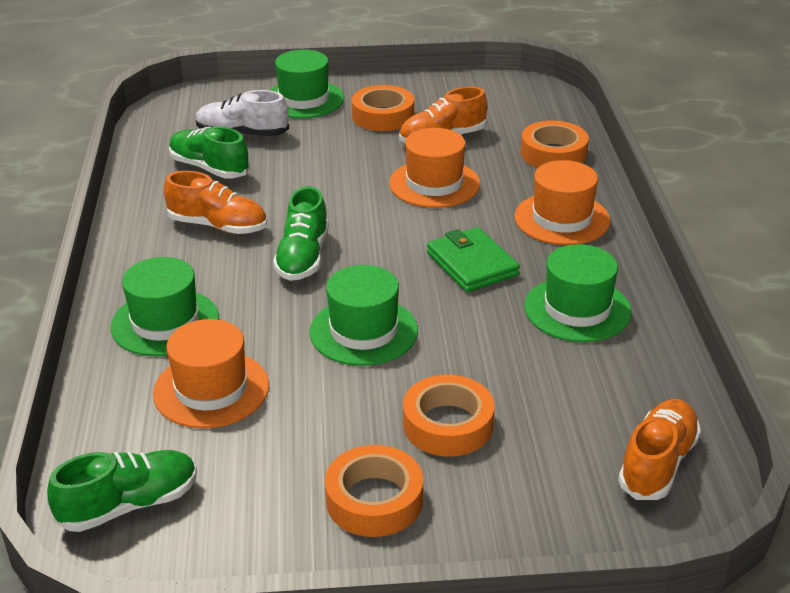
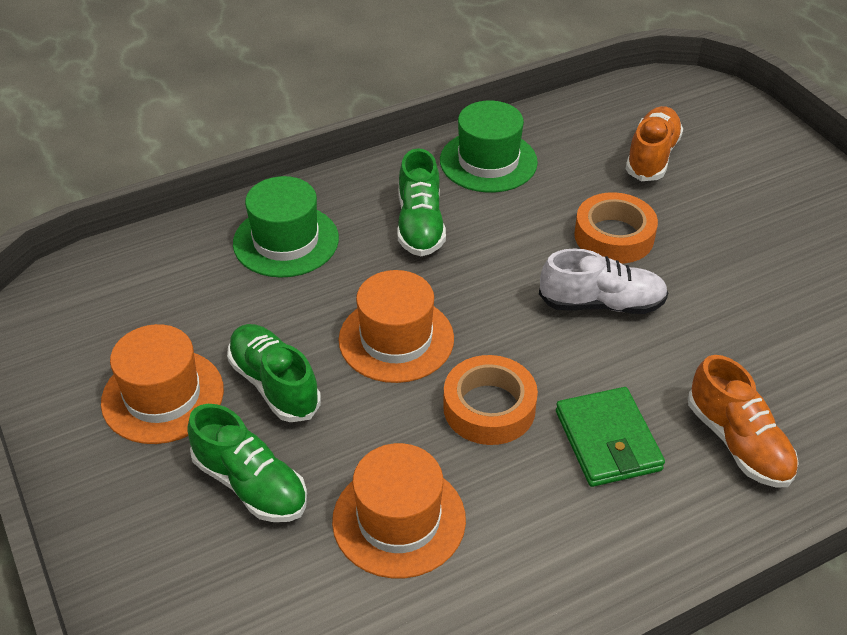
green hat: [110,257,219,356] [269,50,344,118] [310,265,418,366] [524,244,632,342] = 4 -> [233,176,339,278] [440,101,538,192] = 2
orange shoe: [164,171,267,234] [399,87,488,143] [618,399,701,500] = 3 -> [626,106,683,181] [688,355,799,488] = 2
orange tape: [325,445,423,537] [352,85,414,131] [403,375,495,457] [521,121,589,168] = 4 -> [443,355,538,445] [574,192,658,264] = 2

